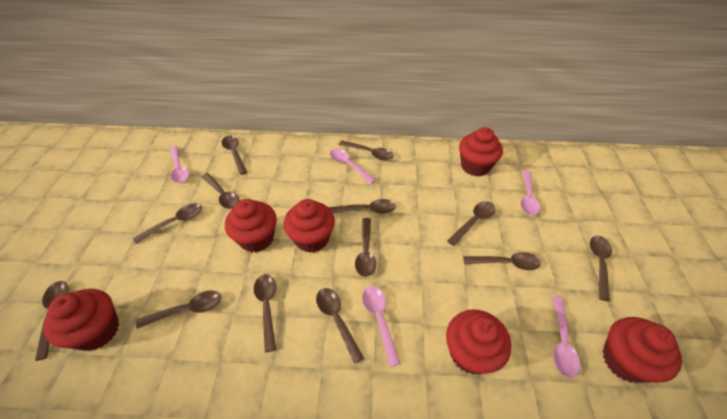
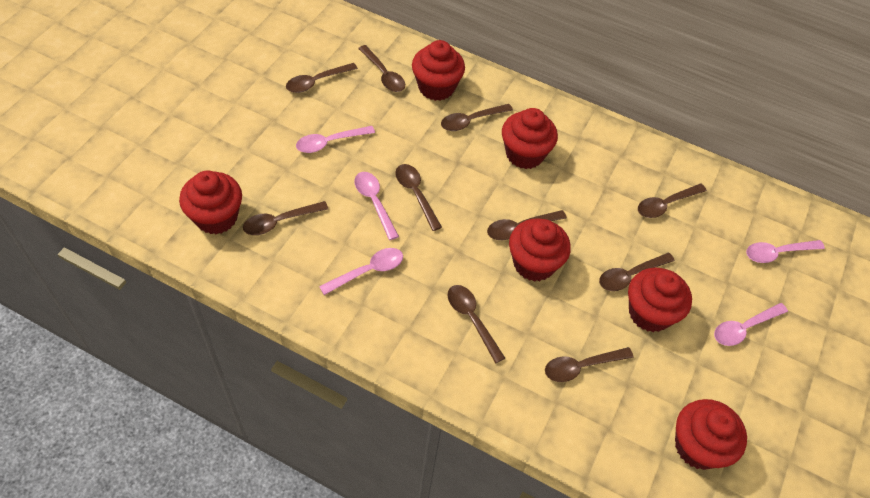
brown spoon: [35,281,68,361] [133,203,202,244] [136,291,221,329] [201,173,240,209] [221,135,247,175] [254,274,276,352] [316,288,364,364] [329,199,396,214] [339,141,394,160] [355,218,376,277] [447,201,495,246] [463,252,541,270] [590,236,612,301] = 13 -> [243,201,328,235] [286,63,358,93] [358,45,405,92] [395,164,442,231] [441,104,513,131] [447,285,505,363] [487,210,567,240] [545,347,634,382] [599,253,675,291] [638,184,707,218] = 10

